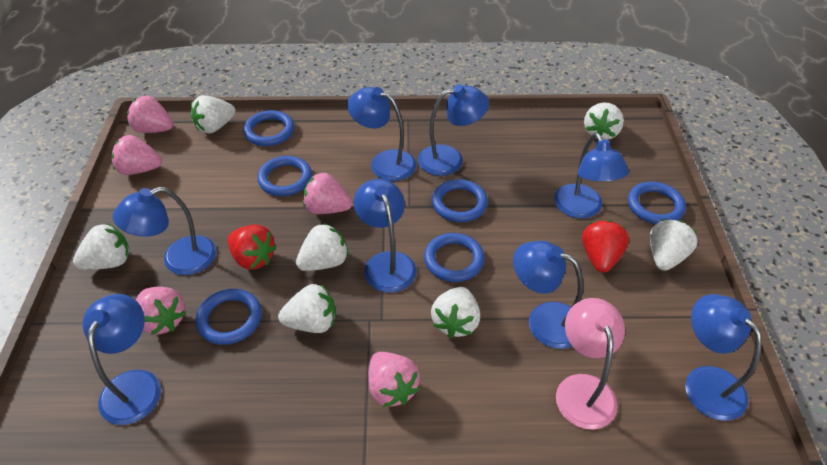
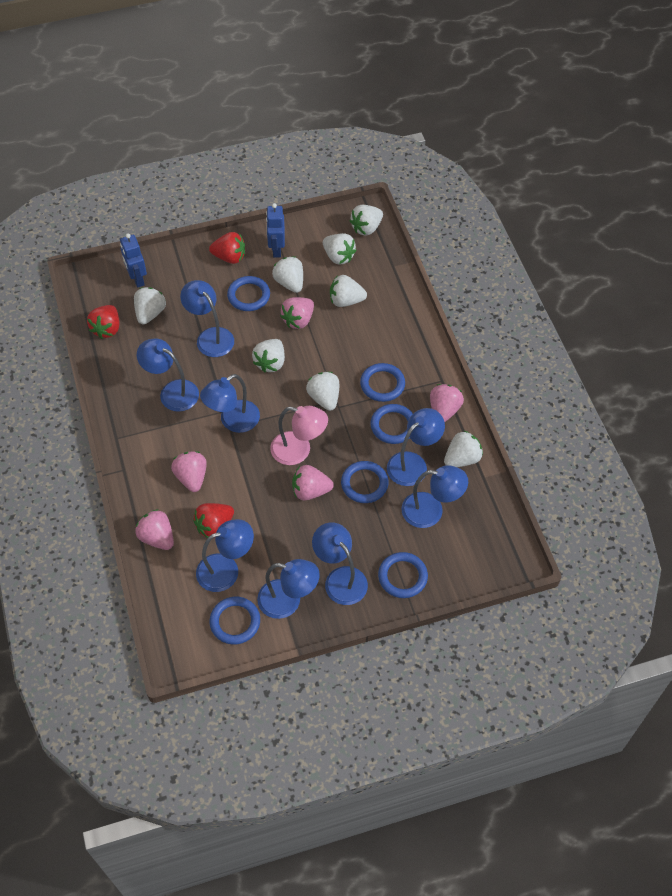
blue robot: none = 0 -> [120,233,147,288] [266,203,285,258] = 2
red strawberry: [227,225,277,270] [582,220,629,273] = 2 -> [87,305,119,339] [193,503,234,538] [209,232,245,264] = 3
white strawberry: [73,223,129,270] [191,95,236,134] [278,284,335,333] [296,223,348,271] [431,287,480,338] [584,102,624,140] [650,219,698,271] = 7 -> [134,287,166,324] [252,339,285,373] [272,256,303,293] [306,372,339,411] [323,233,356,265] [330,275,367,307] [350,205,383,236] [444,431,483,467] = 8

